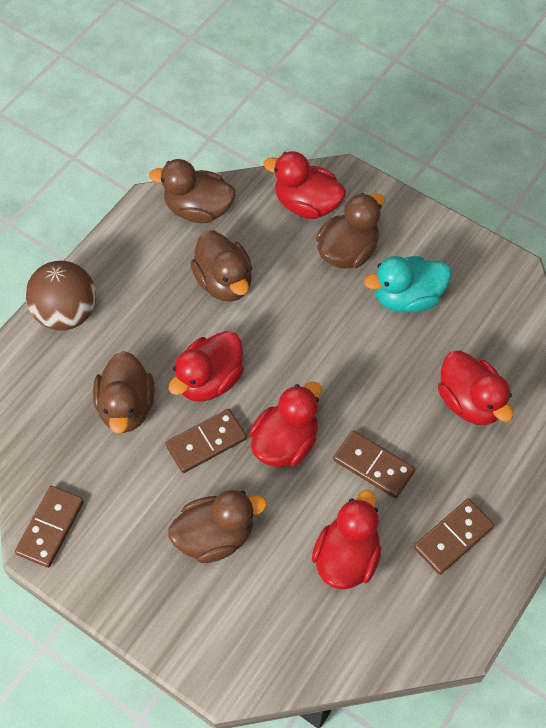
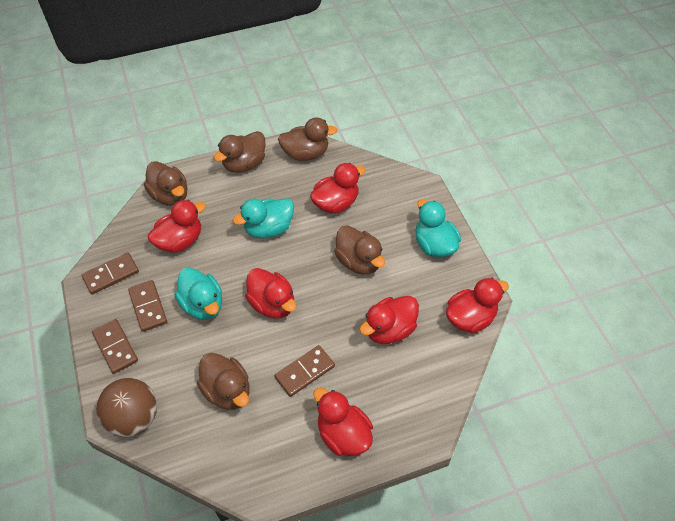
red duck: [169,331,244,402] [249,381,322,467] [263,151,346,219] [312,490,382,590] [438,350,514,425] = 5 -> [147,200,206,253] [245,268,296,319] [310,163,366,213] [313,388,373,456] [359,296,419,344] [446,278,509,334] = 6
turquoise duck: [364,256,451,313] = 1 -> [174,267,222,320] [233,198,294,238] [416,199,461,258] = 3

